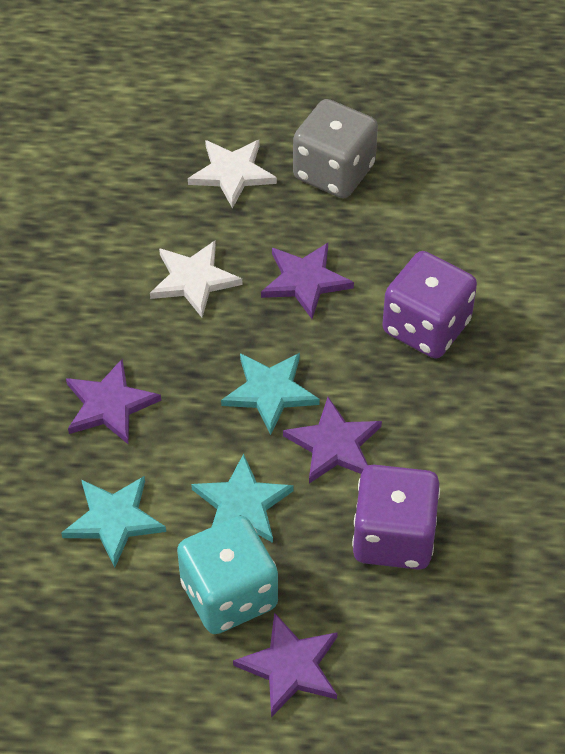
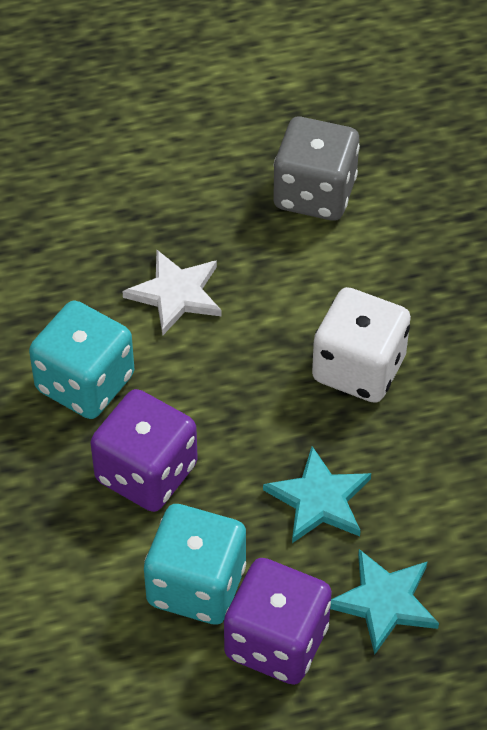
purple star: [66,359,161,444] [233,612,338,717] [261,243,354,319] [283,397,382,483] = 4 -> none = 0
turquoise dice: [177,516,278,634] = 1 -> [29,301,135,419] [144,504,246,625] = 2
turquoise star: [61,476,166,568] [191,454,294,543] [221,353,320,435] = 3 -> [263,446,371,543] [330,549,439,654] = 2
white dice: none = 0 -> [312,287,411,403] = 1
white star: [150,241,243,317] [188,140,277,209] = 2 -> [122,250,221,335] = 1

